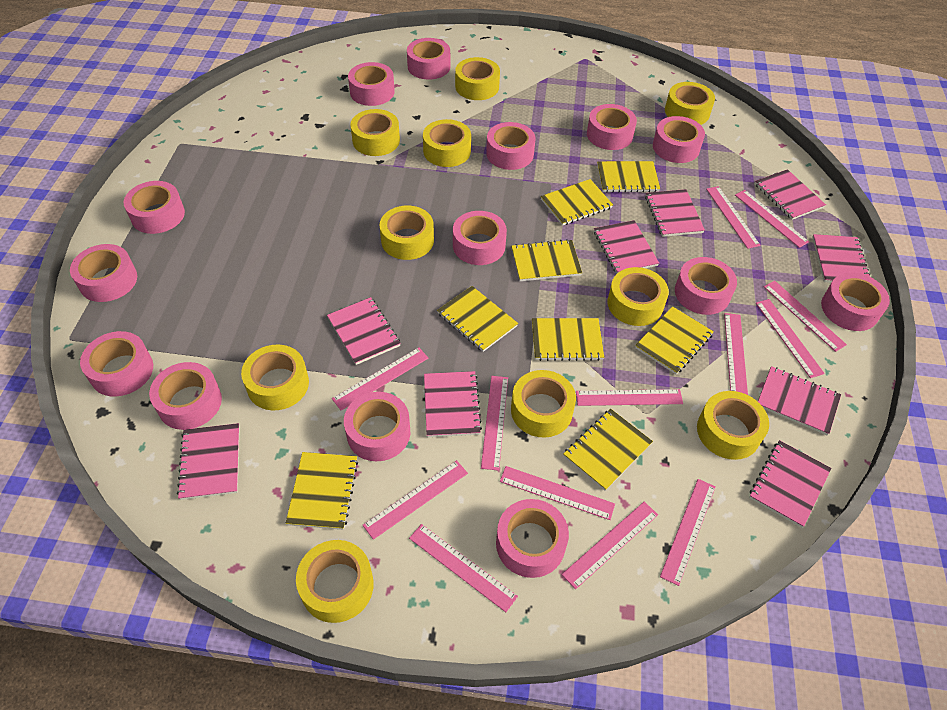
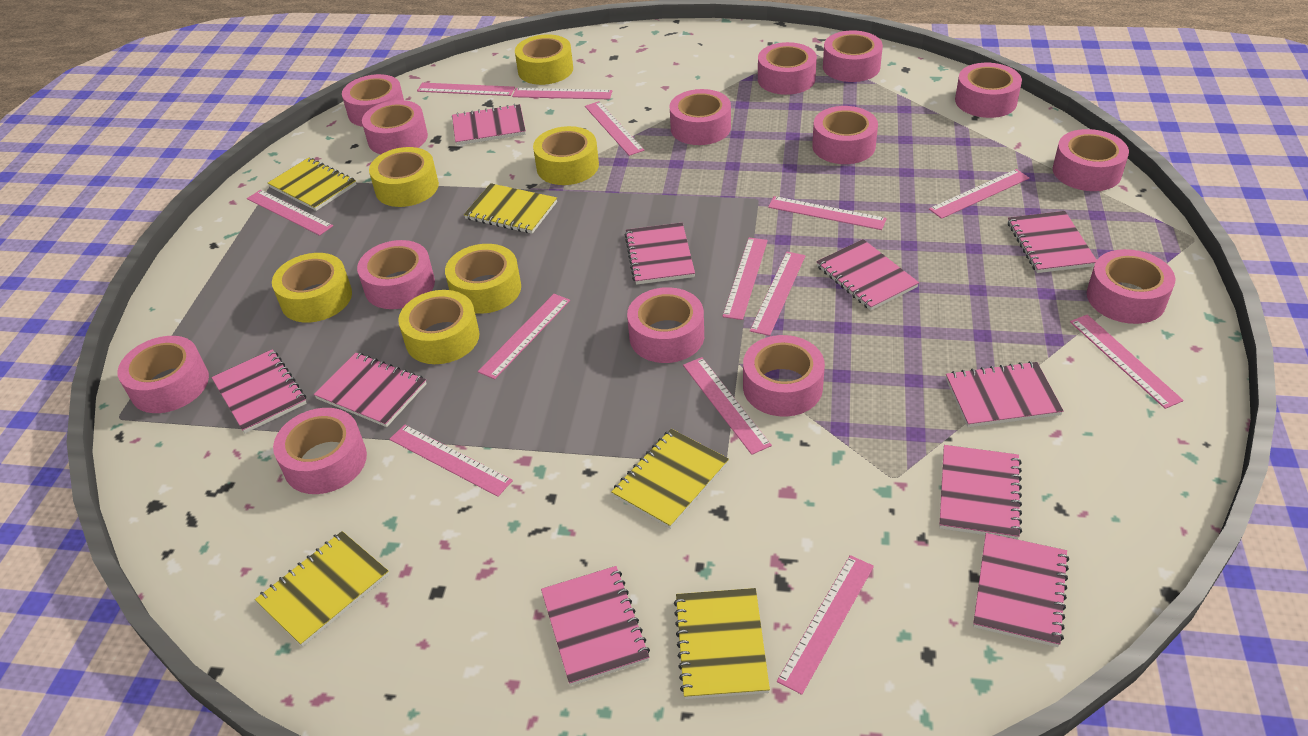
pink notebook: [177,423,240,500] [327,297,401,365] [424,371,482,437] [594,220,659,274] [645,189,705,237] [749,440,831,528] [755,169,826,220] [758,366,841,435] [812,234,870,283] = 9 -> [211,349,307,433] [314,353,427,427] [452,104,526,145] [541,566,650,686] [624,223,695,285] [816,239,919,311] [939,445,1022,540] [946,361,1064,427] [973,533,1069,647] [1008,211,1097,273] = 10
yellow notebook: [286,452,358,530] [437,286,518,352] [511,239,582,281] [532,318,604,361] [541,179,613,226] [563,409,653,491] [597,161,660,192] [635,306,714,374] = 8 -> [255,531,389,647] [268,158,356,211] [464,183,557,234] [611,429,729,529] [674,588,770,699] = 5
yellow tape: [241,345,309,410] [296,540,374,623] [350,109,400,156] [380,206,434,260] [423,119,471,167] [455,57,500,100] [511,370,576,438] [607,267,669,326] [665,82,715,125] [697,391,769,460] = 10 -> [272,253,352,323] [369,147,439,207] [398,290,480,364] [445,244,521,314] [515,34,573,85] [533,126,599,185] = 6

